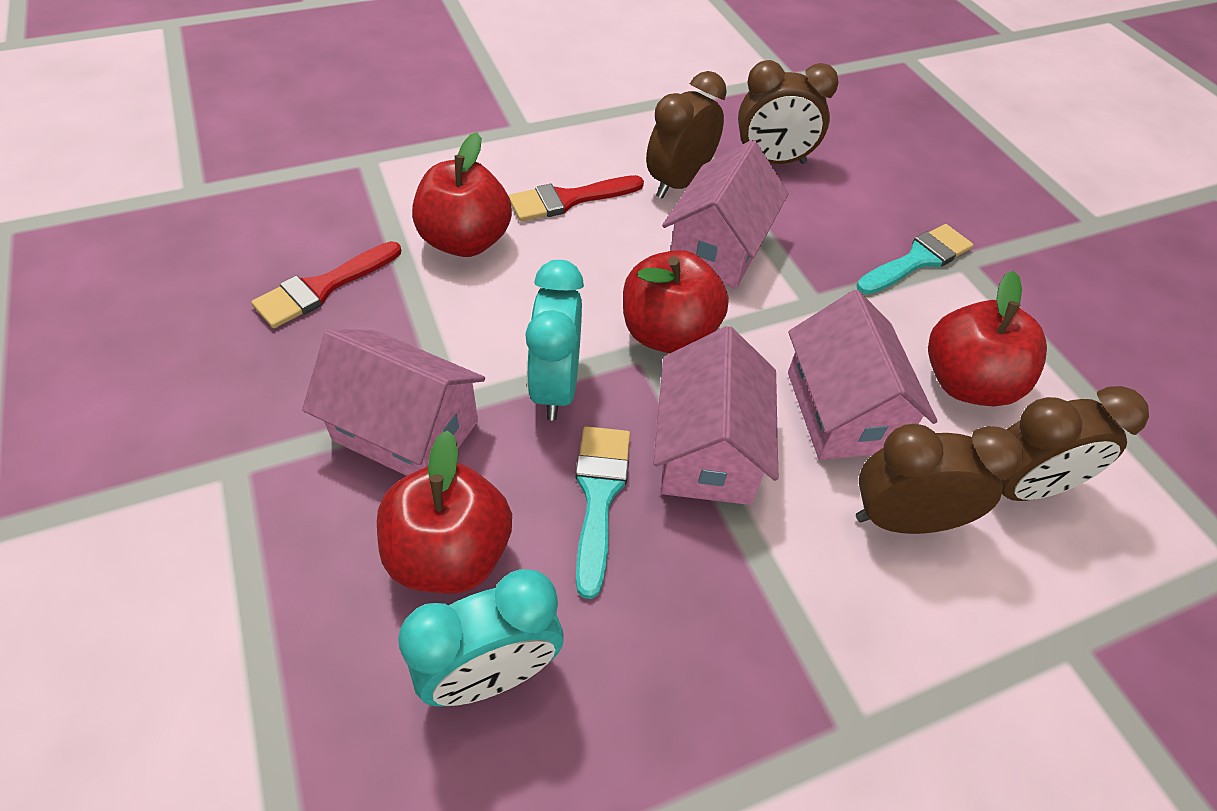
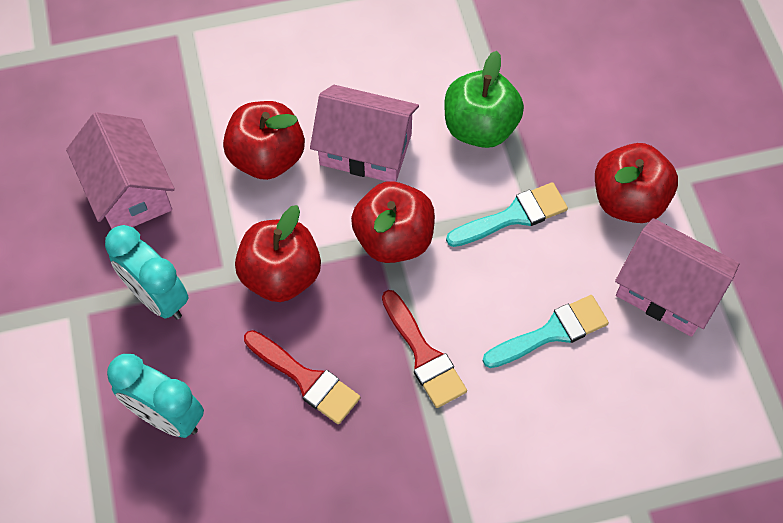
brown clock: [646,71,727,199] [738,60,839,164] [856,424,1023,534] [1001,386,1149,501] = 4 -> none = 0
green apple: none = 0 -> [445,51,524,148] = 1
pink house: [302,329,485,476] [654,326,778,505] [662,140,789,289] [788,290,937,460] = 4 -> [66,112,175,229] [310,85,419,182] [615,218,739,337] = 3

